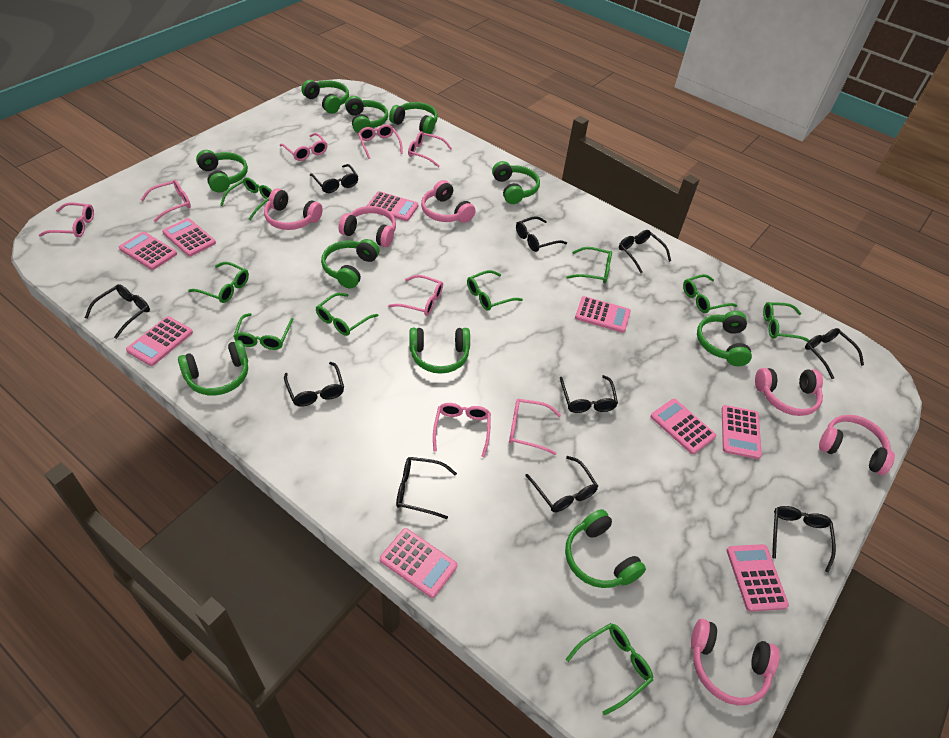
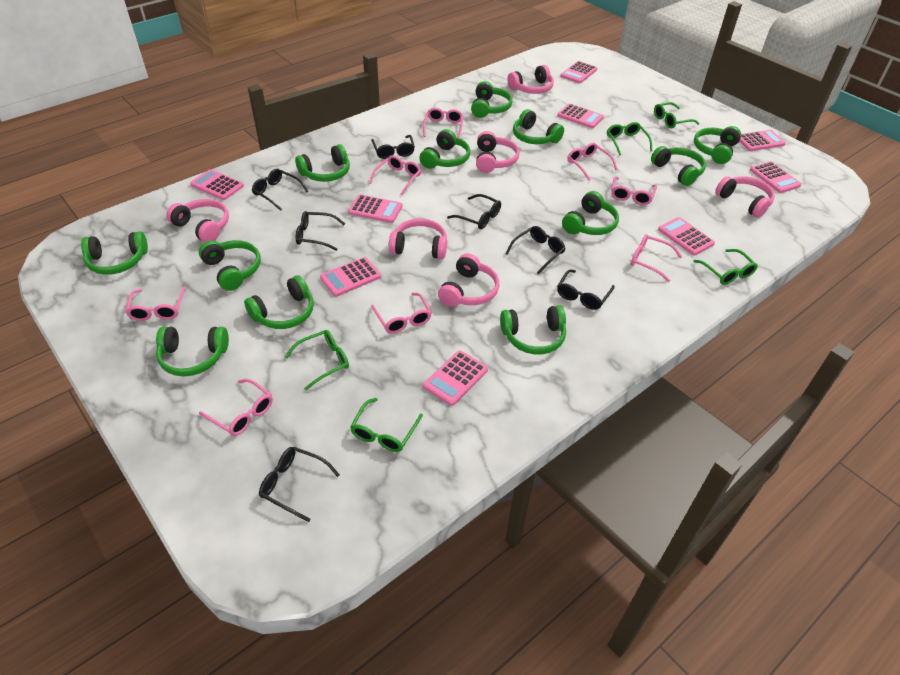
black glasses: [85,284,150,339] [284,362,344,407] [310,164,359,193] [396,457,457,519] [516,216,567,252] [525,456,598,512] [560,375,618,413] [619,230,671,273] [772,506,836,573] [805,328,864,379] = 10 -> [252,169,308,211] [259,447,340,522] [296,211,345,251] [371,135,415,159] [447,194,501,229] [505,226,566,274] [557,269,615,310] = 7
green glasses: [188,262,249,303] [220,177,272,220] [233,313,294,350] [316,293,378,336] [467,270,523,311] [565,623,653,716] [567,247,612,284] [683,274,737,313] [763,302,809,342] = 9 -> [285,330,349,390] [350,398,423,452] [607,122,652,156] [654,102,699,128] [693,249,758,285] = 5
green headphones: [178,340,248,395] [196,150,248,193] [301,80,349,114] [321,239,379,289] [345,96,388,133] [389,102,438,134] [410,328,470,374] [492,161,540,204] [565,509,646,588] [697,311,752,366] = 10 -> [81,231,148,275] [156,326,229,376] [199,240,261,291] [244,275,314,329] [295,144,350,182] [419,129,470,169] [471,81,512,118] [500,305,566,354] [513,109,564,144] [562,191,619,235] [651,146,706,186] [694,126,741,164] = 12

